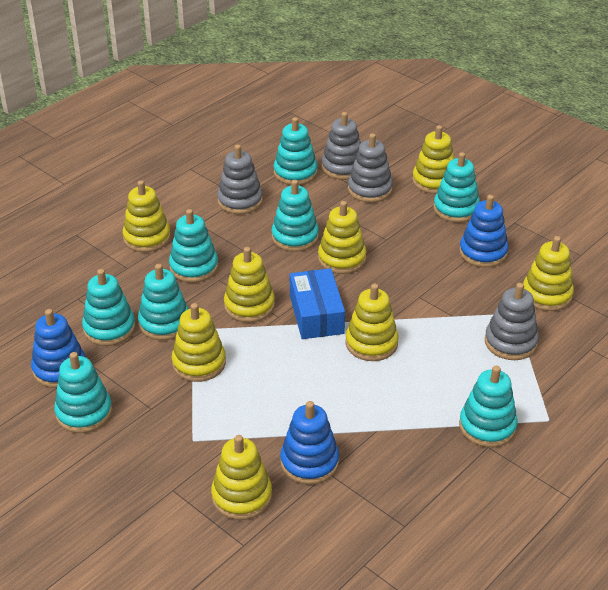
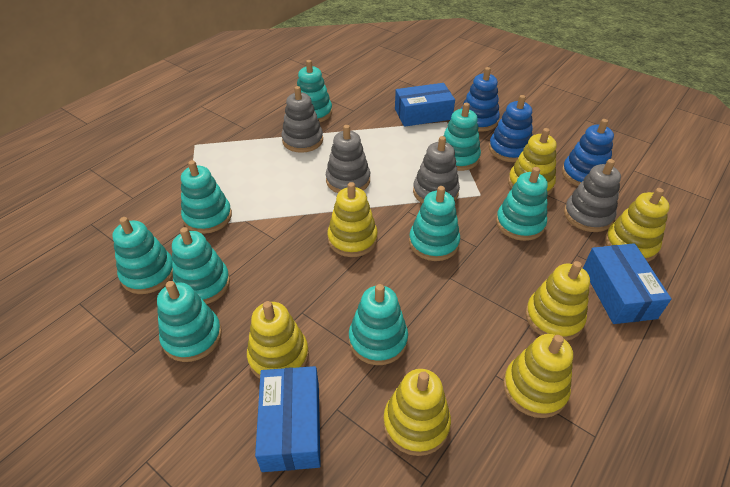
blue box: [290,268,345,339] = 1 -> [255,366,320,472] [395,83,455,127] [583,243,672,324] = 3
turquoise stacking toy: [54,352,112,433] [82,269,135,346] [138,264,188,340] [169,209,218,283] [272,180,319,252] [274,117,318,185] [433,152,480,223] [459,366,518,447] = 8 -> [113,217,173,294] [157,281,222,362] [172,227,230,304] [181,160,232,234] [297,60,332,122] [349,284,408,365] [409,186,460,261] [443,103,481,171] [496,167,548,241] = 9
yellow stacking toy: [123,180,171,252] [172,303,226,382] [211,435,272,520] [224,247,275,322] [318,201,366,274] [345,284,399,361] [412,125,455,194] [523,236,574,311] = 8 -> [247,301,309,379] [327,182,378,257] [383,369,451,456] [503,334,573,418] [508,128,557,195] [525,261,590,341] [605,188,670,262] = 7

